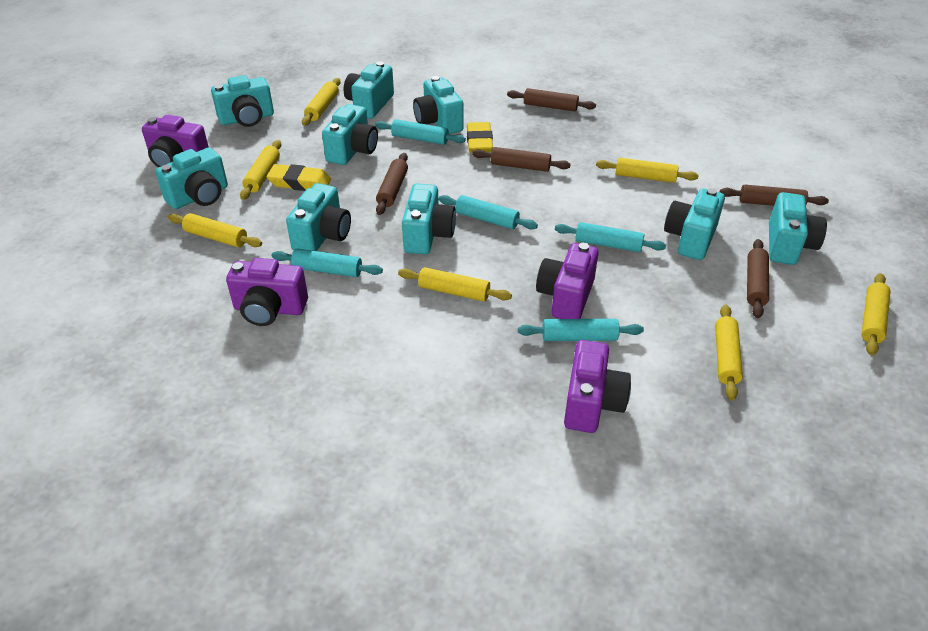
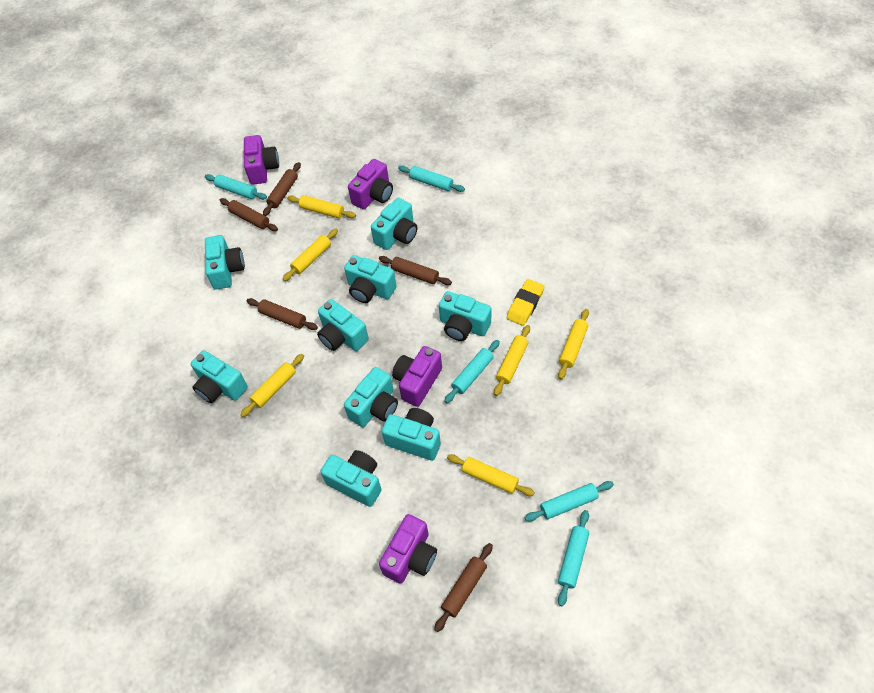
yellow eraser: [267,164,331,191] [467,122,493,153] = 2 -> [507,279,545,326] = 1
yellow rolling pin: [168,213,262,247] [240,140,281,200] [302,78,341,126] [398,267,512,301] [596,158,699,183] [715,304,743,401] [862,273,890,355] = 7 -> [241,354,304,417] [283,229,338,281] [287,195,356,219] [447,454,535,496] [494,325,530,396] [558,309,589,379] = 6

